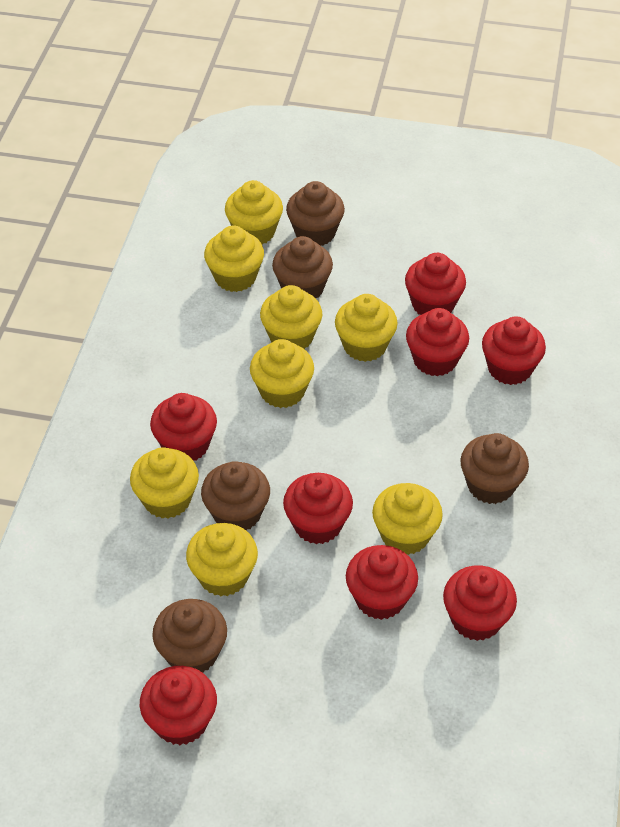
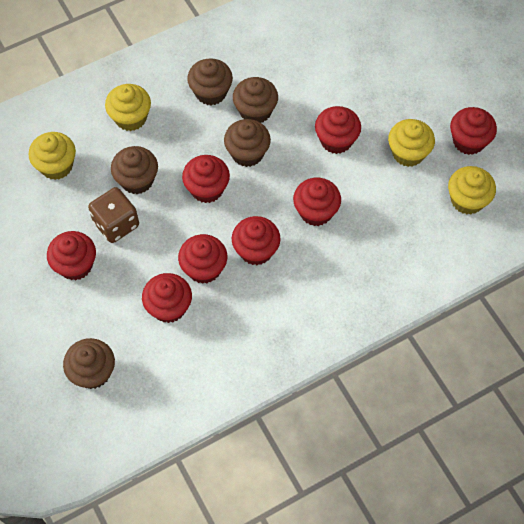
brown dice: none = 0 -> [88,187,139,243] = 1
yellow cupcake: [130,447,199,519] [186,523,258,596] [204,225,264,292] [225,180,283,244] [250,339,314,408] [260,285,322,349] [335,294,398,362] [372,483,443,555] = 8 -> [28,132,76,180] [105,84,151,131] [388,119,435,167] [448,166,496,215] = 4

